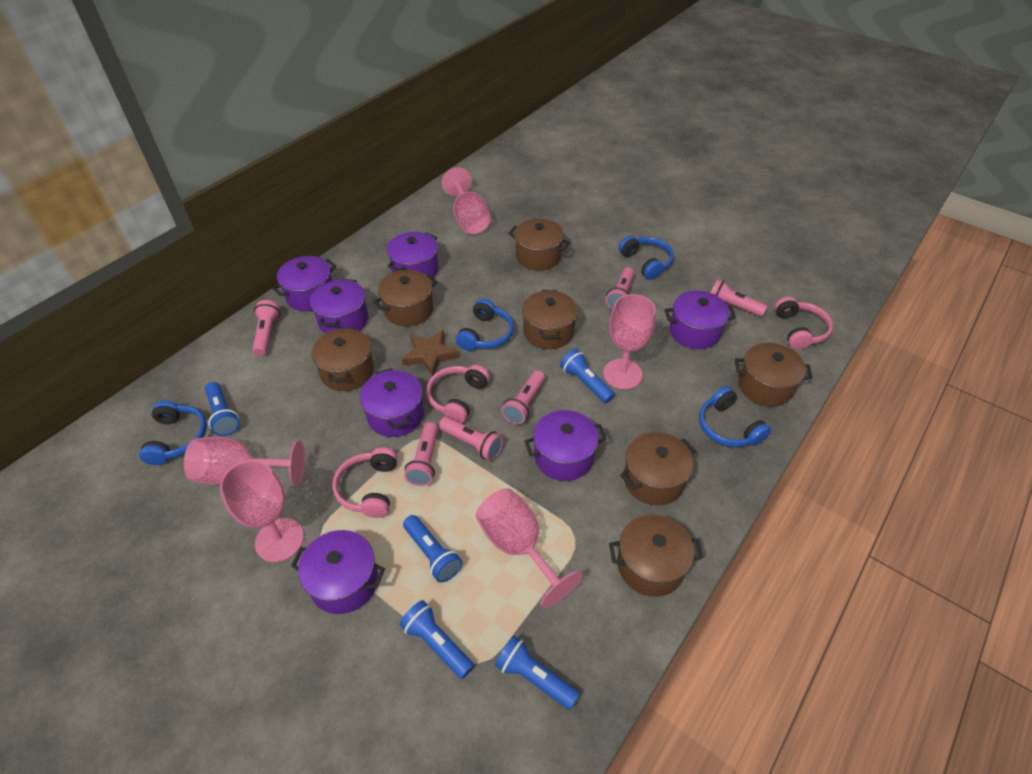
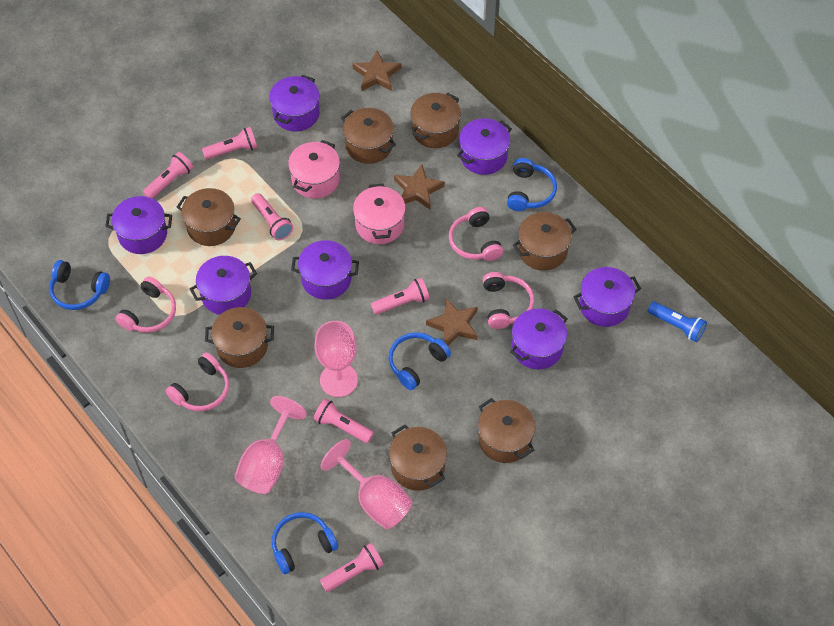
blue flashlight: [205,382,240,436] [399,600,474,679] [403,515,462,582] [495,636,580,710] [560,349,615,403] = 5 -> [648,301,707,342] = 1
brown star: [402,330,459,376] = 1 -> [352,51,401,91] [394,164,445,209] [426,298,478,346] = 3
pink goblet: [184,437,306,486] [220,460,304,562] [441,167,491,234] [476,488,583,608] [603,294,656,389] = 5 -> [234,396,307,494] [315,321,358,397] [321,439,413,529] = 3
pink headphones: [332,447,398,518] [426,365,490,423] [774,296,833,350] = 3 -> [115,277,176,333] [166,352,229,411] [449,207,503,261] [483,272,534,329] = 4
pink pot: none = 0 -> [288,140,340,199] [353,184,406,244] = 2

